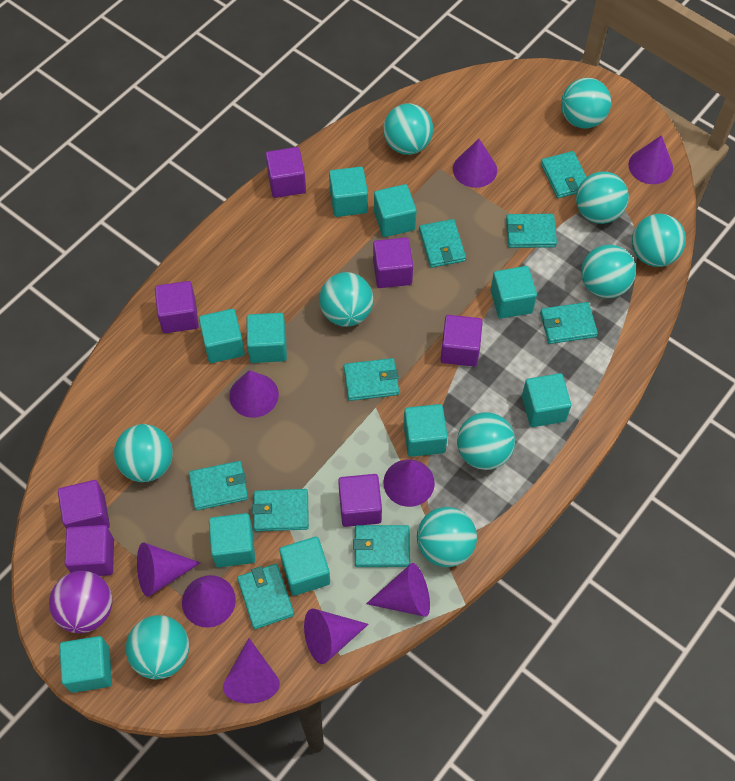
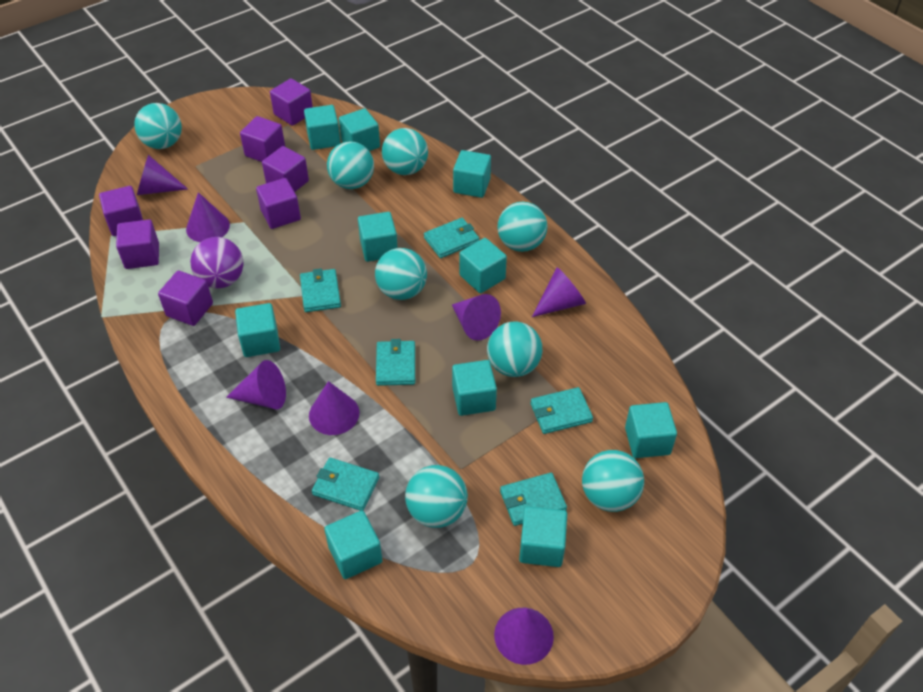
purple cone: [137,543,200,597] [182,575,236,628] [223,638,280,704] [229,370,279,418] [304,609,369,664] [366,563,430,617] [383,459,435,507] [453,139,497,188] [628,135,673,184] = 9 -> [137,155,188,195] [186,192,230,242] [226,360,286,410] [309,381,360,435] [452,294,501,341] [494,608,554,665] [532,267,586,317] = 7
turquoise ball: [114,424,173,482] [126,615,189,679] [319,272,374,327] [383,104,433,155] [417,507,477,567] [457,412,515,470] [561,78,611,128] [576,171,629,224] [581,245,636,298] [632,214,686,267] = 10 -> [134,103,182,149] [327,141,374,189] [375,248,427,300] [382,128,428,175] [405,465,468,528] [487,321,542,377] [497,202,548,252] [582,450,644,512] = 8
turquoise wallet: [189,461,248,510] [237,564,294,629] [252,489,309,532] [344,358,399,401] [353,525,410,567] [419,219,466,268] [506,214,557,248] [540,302,598,344] [541,151,586,198] = 9 -> [300,268,341,312] [312,458,379,511] [376,339,415,386] [424,218,479,258] [500,473,567,526] [530,387,593,434] = 6

